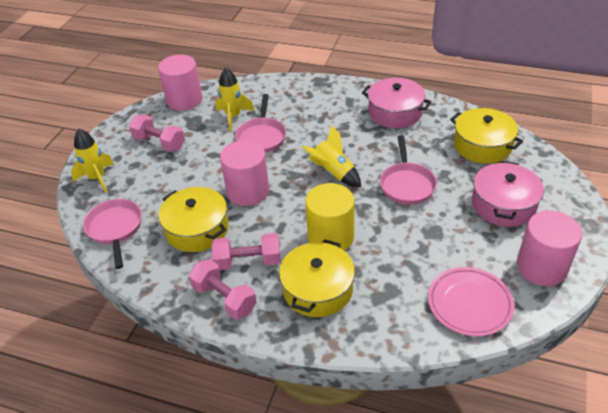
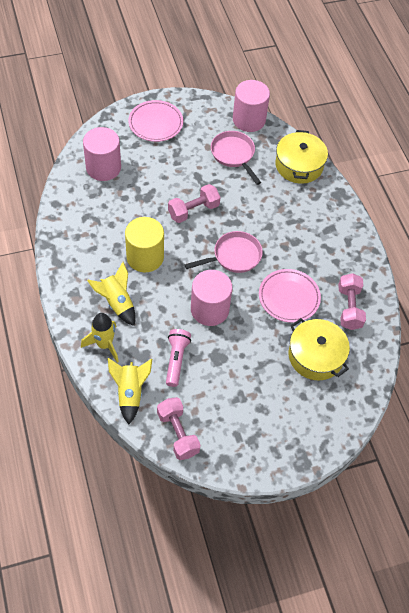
pink flashlight: none = 0 -> [166,329,191,387] = 1
pink pan: [83,199,142,269] [235,94,286,153] [380,135,437,205] = 3 -> [184,231,263,273] [211,131,261,185] = 2
pink plate: [428,267,514,336] = 1 -> [128,100,183,142] [259,269,321,323] = 2
pink pot: [362,78,431,128] [472,161,544,227] = 2 -> none = 0
yellow pot: [159,187,229,252] [279,239,355,317] [450,108,523,164] = 3 -> [275,130,328,184] [289,318,350,380] = 2

